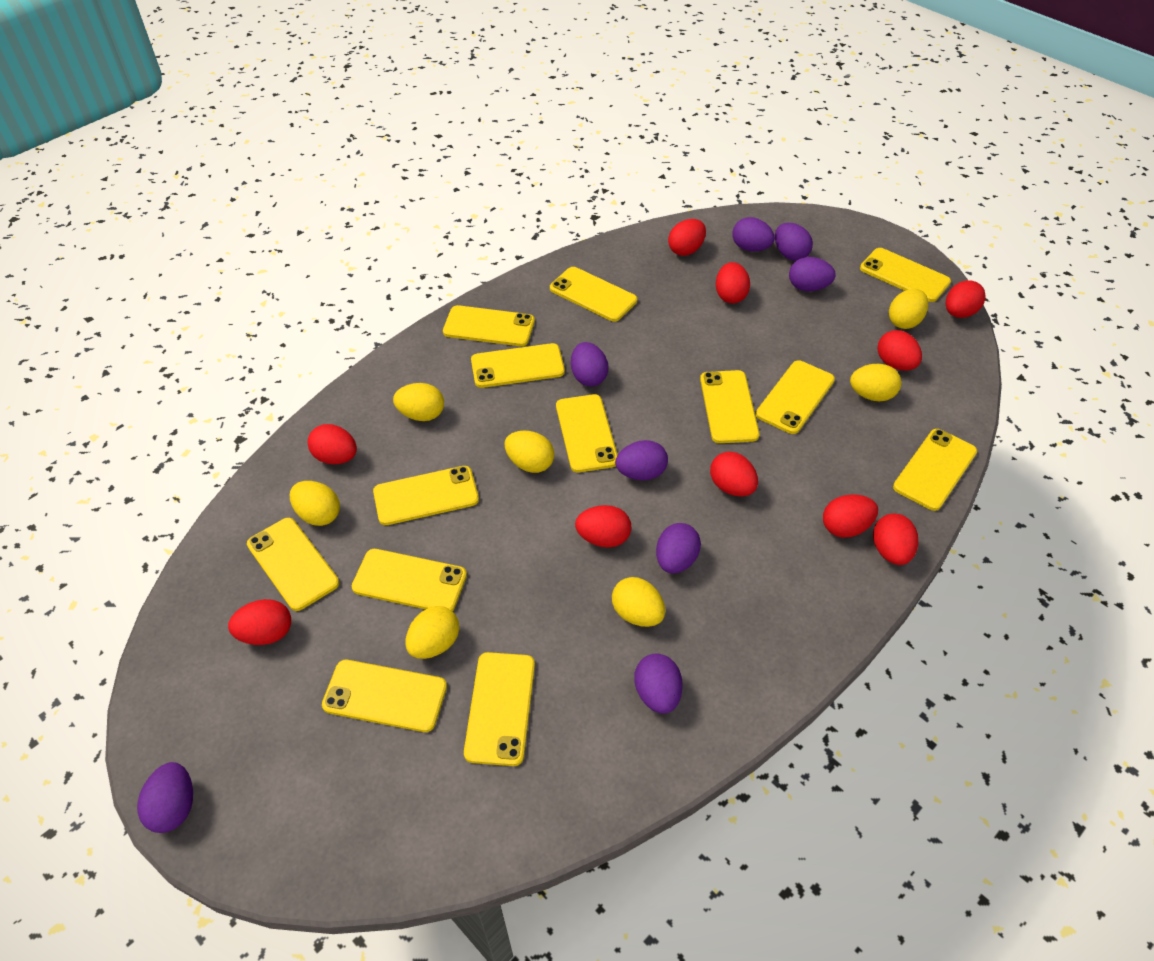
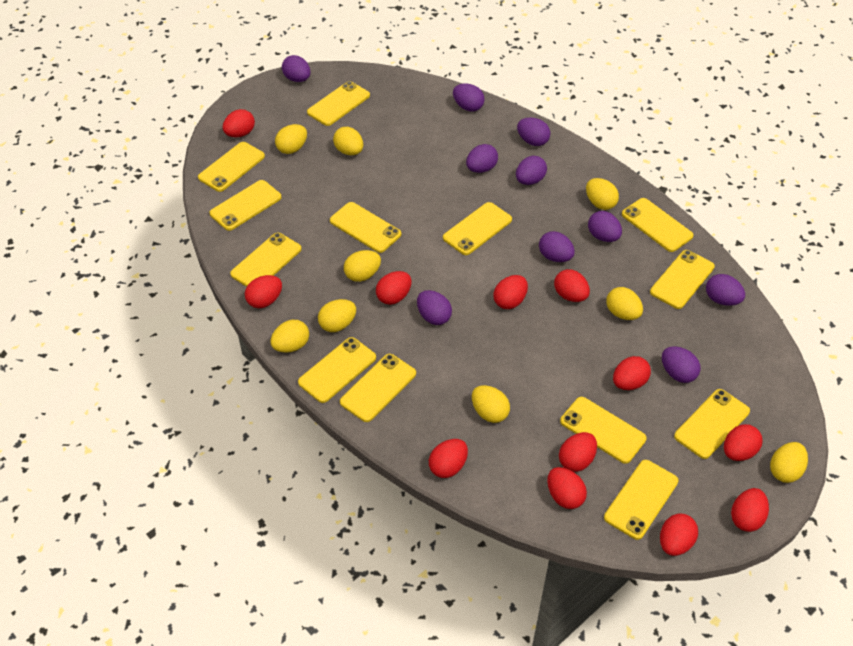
purple egg: [137,762,193,833] [571,342,609,386] [615,440,668,480] [635,653,683,714] [656,523,701,573] [732,217,775,252] [775,223,813,261] [789,257,836,291] = 8 -> [282,55,311,82] [417,290,452,325] [453,83,485,111] [466,144,498,173] [516,156,547,185] [517,117,550,146] [539,231,575,262] [588,211,622,242] [662,346,701,383] [706,274,745,306] = 10
red egg: [228,599,291,645] [308,424,357,464] [575,505,631,547] [668,219,706,256] [710,452,758,496] [716,262,750,303] [823,494,878,538] [873,513,919,565] [878,330,922,370] [945,280,986,318] = 10 -> [223,109,255,137] [245,275,282,308] [376,271,412,305] [429,439,468,478] [493,275,528,309] [547,467,587,509] [554,269,590,302] [559,432,597,472] [613,356,651,390] [660,514,698,556] [724,424,763,461] [731,488,769,532] = 12
yellow egg: [290,481,340,526] [393,383,444,421] [405,606,459,659] [505,431,554,473] [612,577,665,627] [850,364,901,402] [889,289,928,329] = 7 -> [271,320,309,353] [275,124,307,154] [318,299,356,332] [333,127,363,155] [344,250,381,282] [472,385,510,423] [586,178,619,210] [606,287,643,320] [770,442,808,483] = 9

